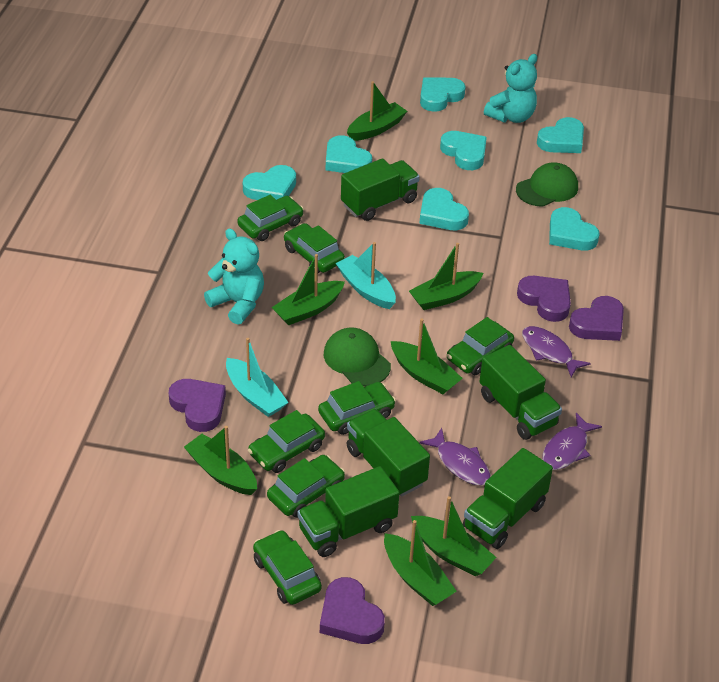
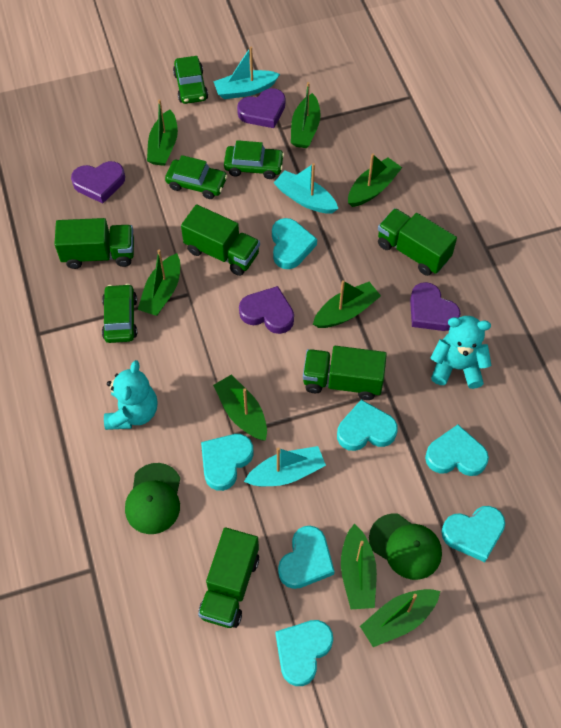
green boat: [184,426,257,495] [271,254,345,325] [347,81,407,141] [384,520,457,606] [391,318,463,394] [409,243,484,310] [411,496,497,576] = 7 -> [138,250,180,316] [147,99,178,166] [213,374,267,441] [291,82,320,148] [313,280,381,328] [341,524,377,609] [348,154,402,207] [360,589,440,647] = 8
green car: [237,195,304,241] [248,410,325,473] [253,530,322,605] [267,455,345,518] [284,223,345,273] [318,381,396,435] [447,317,514,375] = 7 -> [102,284,137,343] [165,155,228,199] [173,56,208,104] [224,140,284,179] = 4
purple fish: [419,428,491,486] [522,326,591,377] [542,413,602,470] = 3 -> none = 0
turquoise boat: [226,338,289,417] [336,242,396,309] = 2 -> [213,47,280,99] [244,446,326,487] [274,163,339,214] = 3

